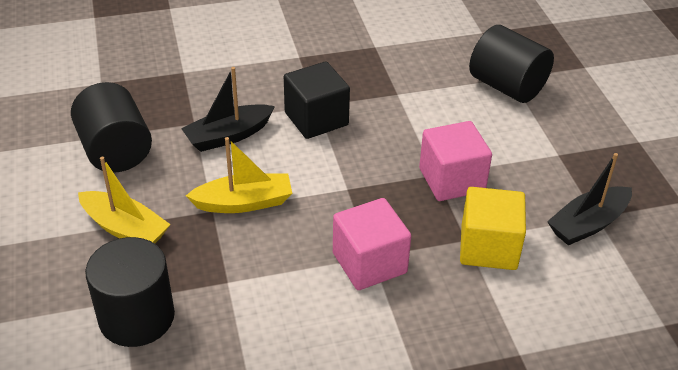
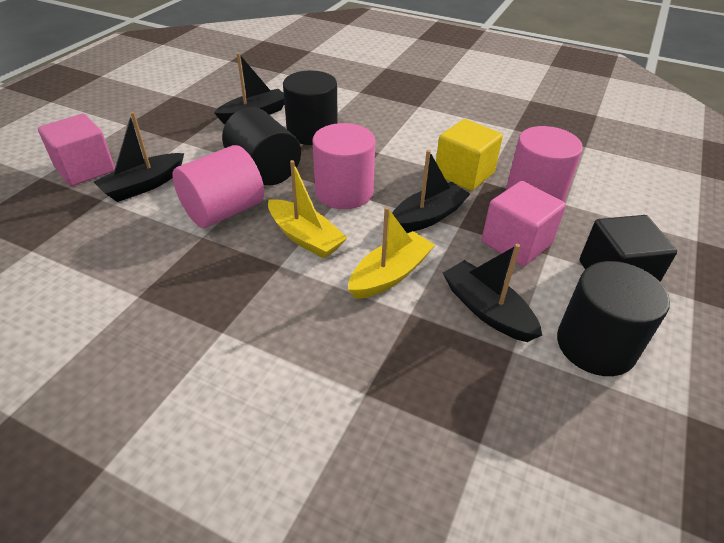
black boat: [181,67,275,152] [547,153,632,245] = 2 -> [94,112,184,202] [214,53,284,124] [392,150,470,233] [443,244,542,342] = 4
pink cylinder: none = 0 -> [173,145,264,228] [312,123,375,209] [506,126,583,202] = 3

